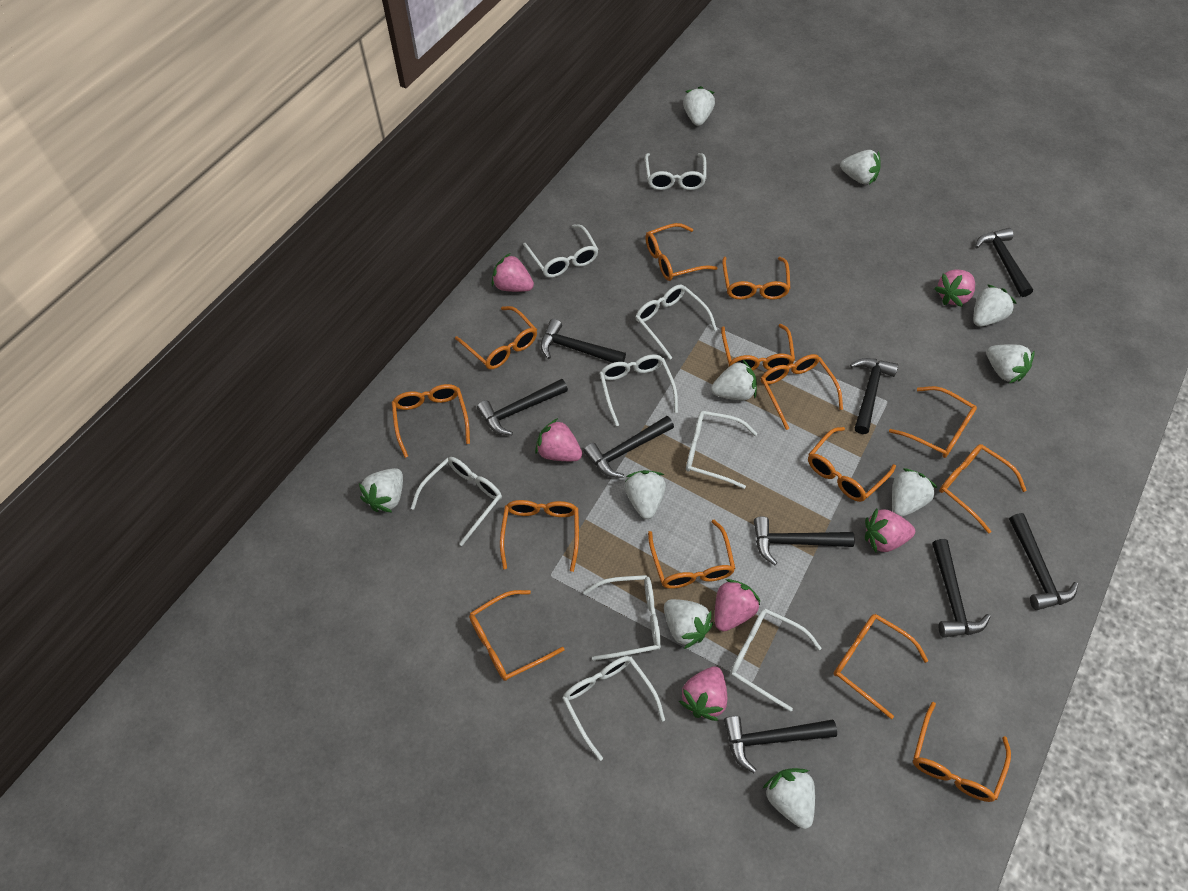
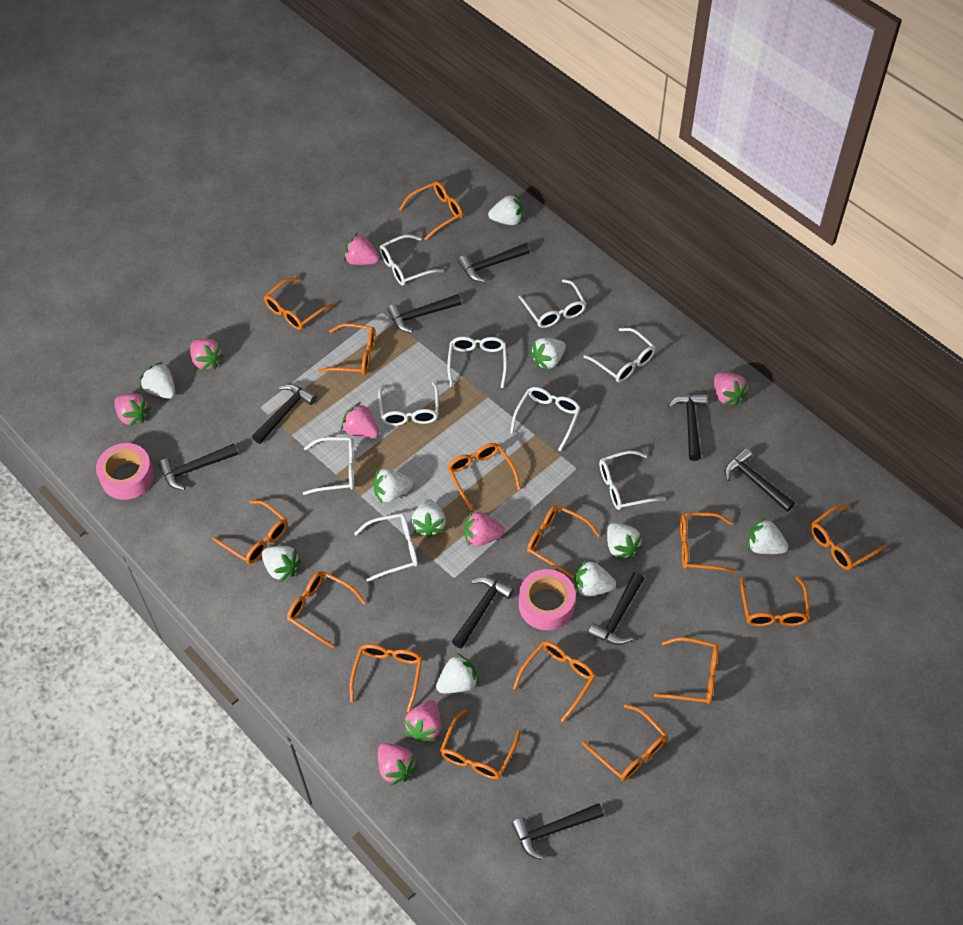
orange glasses: [392,384,470,458] [455,306,537,369] [469,590,565,681] [500,500,579,572] [645,223,717,281] [648,520,736,589] [721,324,795,371] [722,257,791,300] [761,354,843,430] [808,427,896,502] [833,614,928,719] [889,386,977,458] [913,702,1011,802] [939,444,1027,534] = 14 -> [212,500,288,564] [264,278,335,330] [287,571,366,648] [318,323,376,375] [350,644,422,712] [399,181,463,240] [440,709,521,779] [447,443,521,511] [513,641,595,722] [527,505,600,579] [582,704,668,781] [654,637,719,704] [680,513,736,573] [740,577,810,626] [810,506,886,570] = 15
pink strawberry: [492,253,534,292] [535,418,582,461] [679,666,727,721] [715,579,761,632] [865,509,915,553] [934,269,975,307] = 6 -> [114,393,151,427] [190,339,225,371] [341,402,379,438] [344,233,380,265] [378,743,418,786] [404,700,441,742] [464,511,505,547] [714,372,748,406] = 8
pink tape: none = 0 -> [96,443,154,500] [519,569,576,630] = 2

